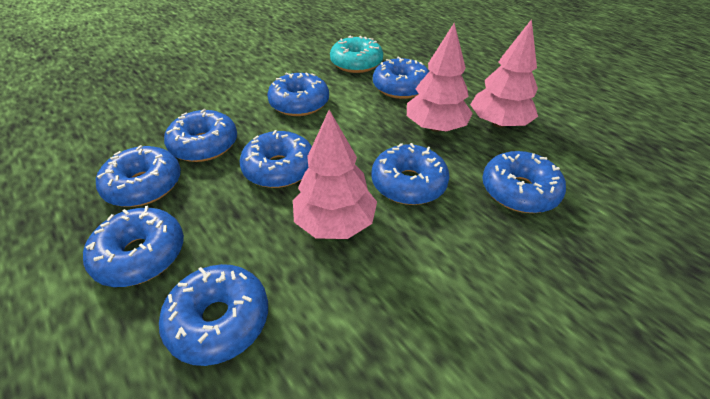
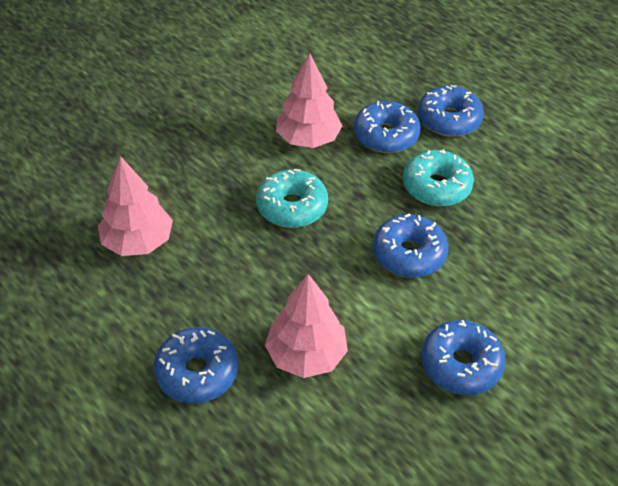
blue donut: [83,206,184,287] [96,145,181,207] [159,264,268,366] [164,109,237,162] [239,130,312,188] [267,72,329,116] [371,143,449,205] [373,56,429,99] [482,151,566,213] = 9 -> [153,327,239,404] [354,101,421,153] [373,213,448,278] [418,85,484,137] [421,320,506,395] = 5
turquoise donut: [330,36,383,73] = 1 -> [256,169,328,228] [403,149,474,206] = 2

